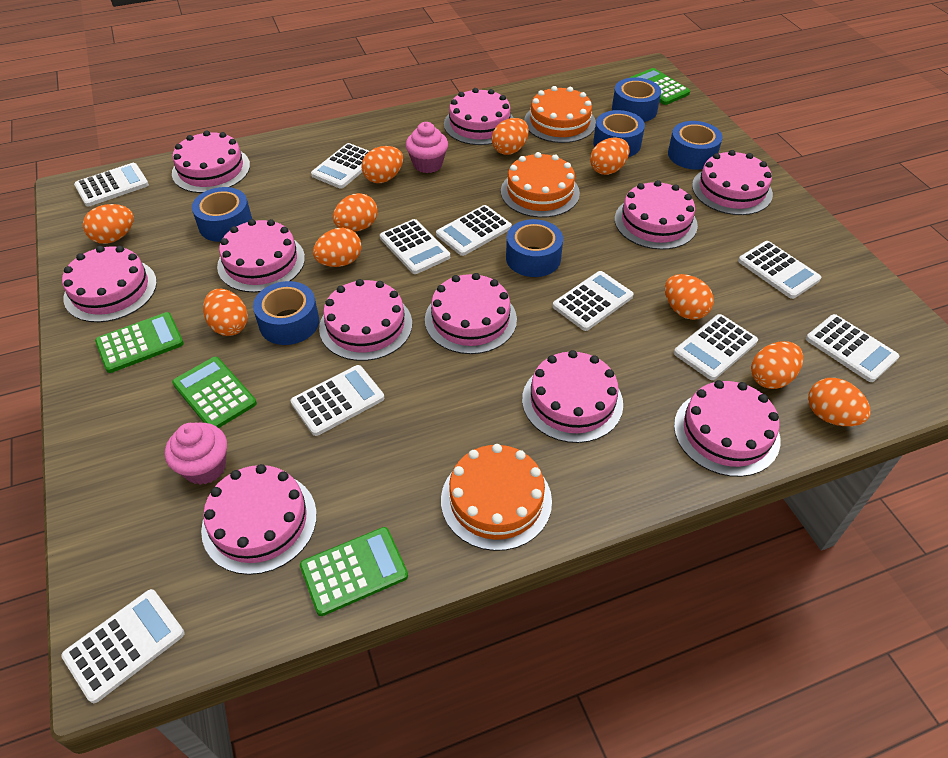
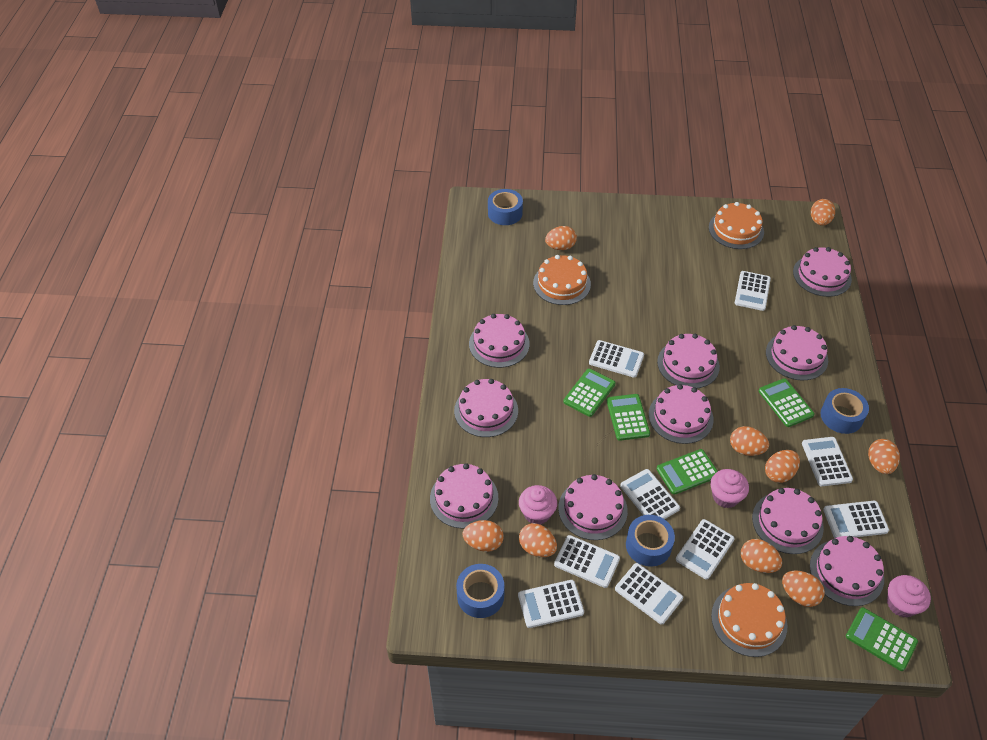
blue tape: [192,187,252,242] [253,281,319,345] [506,219,563,277] [593,110,645,157] [612,77,661,122] [668,121,723,170] = 6 -> [456,564,505,618] [488,189,523,225] [626,515,675,567] [820,388,869,434] = 4
green calculator: [95,312,184,373] [172,357,257,428] [300,527,408,616] [630,68,690,105] = 4 -> [563,369,615,417] [607,394,650,441] [657,449,718,495] [759,378,815,427] [846,607,918,671] = 5
orange egg: [83,204,134,244] [203,289,248,336] [313,228,361,267] [333,193,378,232] [361,146,403,183] [492,118,529,155] [590,137,629,175] [665,274,714,320] [751,341,803,389] [808,378,870,426] = 10 -> [463,520,504,552] [519,523,557,557] [545,226,577,250] [730,426,769,456] [741,539,782,573] [765,450,800,483] [782,571,825,607] [811,199,835,226] [868,439,900,474] = 9
pink cake: [62,246,157,322] [172,131,250,193] [201,464,317,575] [217,219,305,293] [319,279,412,361] [425,273,517,354] [444,88,514,145] [522,350,623,443] [615,180,698,250] [674,380,780,477] [692,150,773,215] = 11 -> [430,463,498,529] [454,379,518,437] [469,314,530,368] [558,474,628,540] [649,384,714,444] [657,334,720,388] [752,488,824,554] [766,325,828,380] [793,247,852,297] [810,536,884,606] = 10
pink cupcake: [165,423,227,485] [406,122,448,173] = 2 -> [519,485,557,525] [710,469,749,508] [887,575,931,618] = 3
white calculator: [61,589,185,703] [74,163,149,207] [291,365,384,436] [311,143,369,189] [380,219,450,274] [436,205,512,256] [553,271,634,331] [674,314,758,380] [738,241,821,299] [806,314,899,382] = 10 -> [518,580,584,628] [554,535,620,588] [589,340,644,378] [615,563,683,625] [620,469,680,519] [676,519,735,580] [735,271,771,311] [802,437,853,486] [823,501,889,538] = 9

